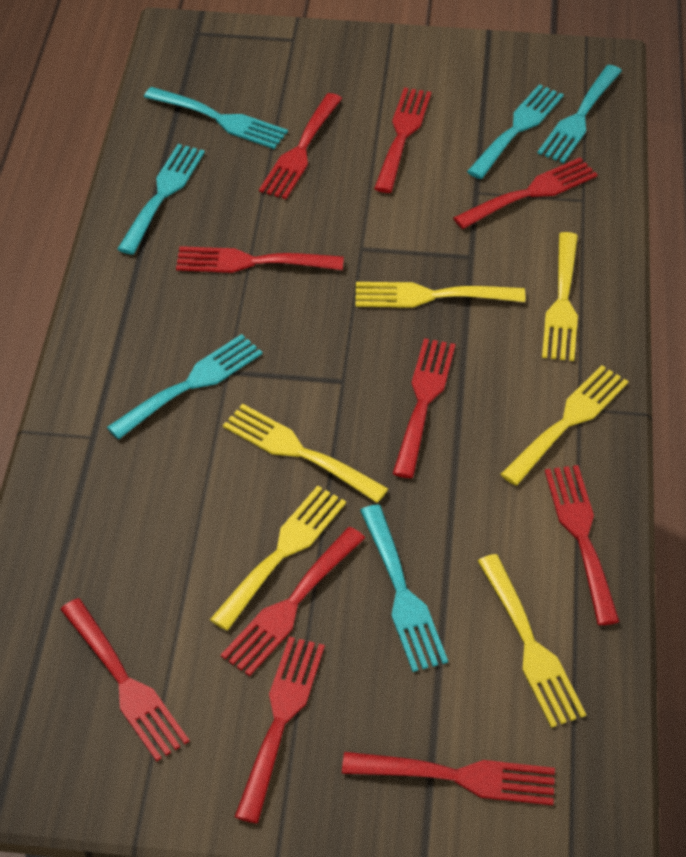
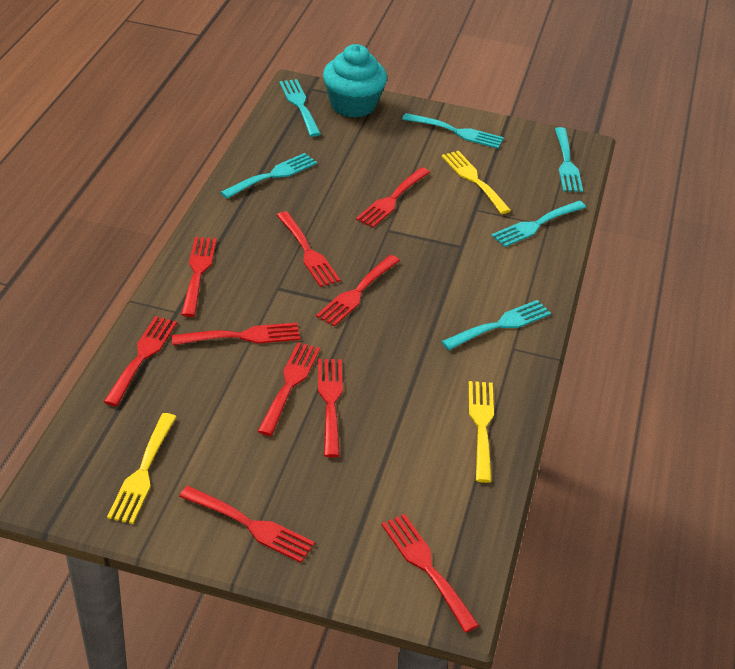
turquoise cupcake: none = 0 -> [323,44,387,118] = 1
yellow fork: [210,486,346,631] [223,404,389,503] [355,282,525,308] [478,554,586,728] [500,365,628,485] [542,232,578,361] = 6 -> [107,413,176,524] [442,151,511,214] [469,381,494,483] = 3

